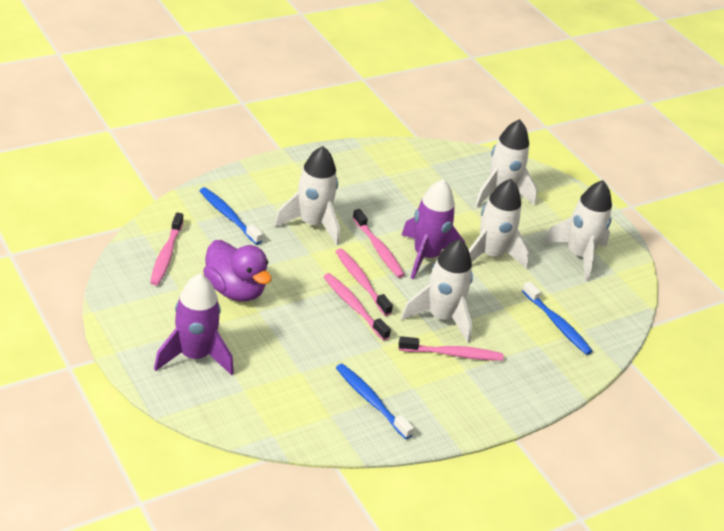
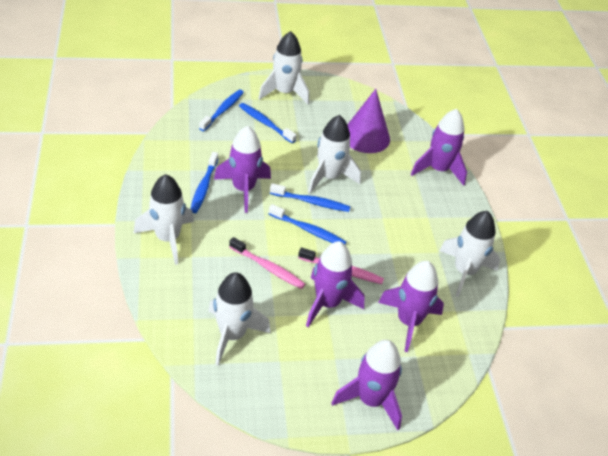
blue toothbrush: [200,187,263,245] [336,364,414,439] [522,282,593,355] = 3 -> [191,152,218,213] [199,90,244,131] [239,103,297,143] [269,204,346,244] [270,183,350,212] = 5
pink toothbrush: [150,212,184,285] [323,273,391,340] [335,248,393,316] [353,209,405,278] [399,336,504,361] = 5 -> [229,237,305,289] [298,247,384,284] = 2
purple cone: none = 0 -> [347,89,390,153] = 1
purple duck: [203,240,272,302] = 1 -> none = 0
purple rocket: [154,274,234,375] [402,179,465,279] = 2 -> [214,126,271,213] [306,241,365,328] [331,340,402,430] [378,261,444,352] [411,109,467,186] = 5

